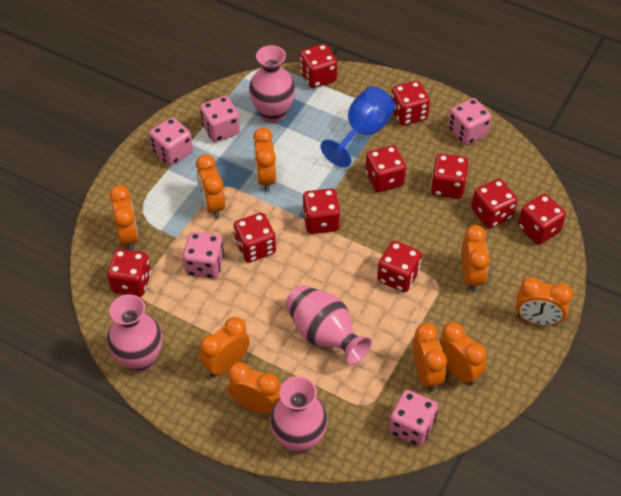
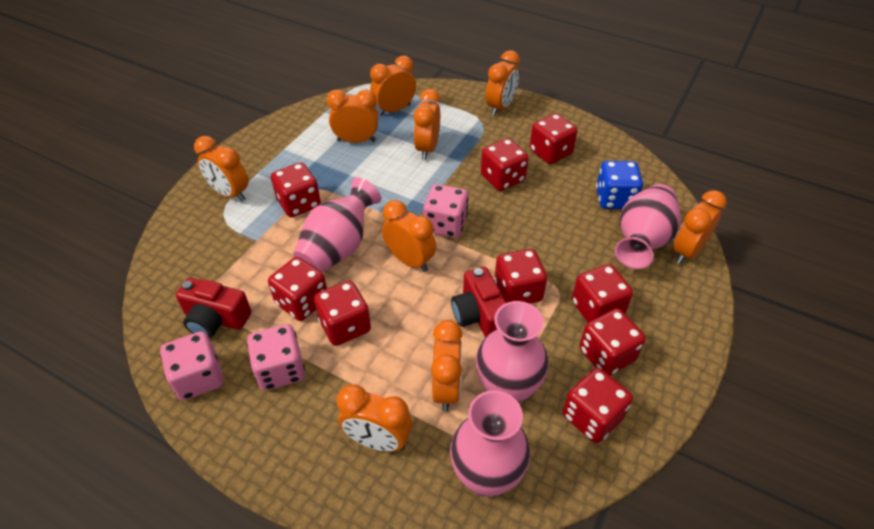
blue dice: none = 0 -> [596,161,643,209] = 1
blue goblet: [321,86,395,168] = 1 -> none = 0
pink dice: [149,117,193,166] [183,232,224,279] [200,96,240,142] [389,390,438,446] [448,98,491,145] = 5 -> [160,331,224,401] [247,324,305,391] [423,184,468,238] = 3
red camera: none = 0 -> [176,278,251,339] [451,267,506,338] = 2
red dice: [107,249,151,297] [234,213,276,263] [300,44,337,88] [303,188,340,234] [365,145,406,192] [377,241,422,292] [391,81,430,126] [431,154,468,199] [471,179,517,228] [518,194,566,245] = 10 -> [268,257,327,321] [271,162,321,217] [314,280,371,346] [481,138,529,191] [495,249,547,304] [530,113,578,164] [563,368,633,443] [572,264,633,323] [579,308,646,376] = 9

